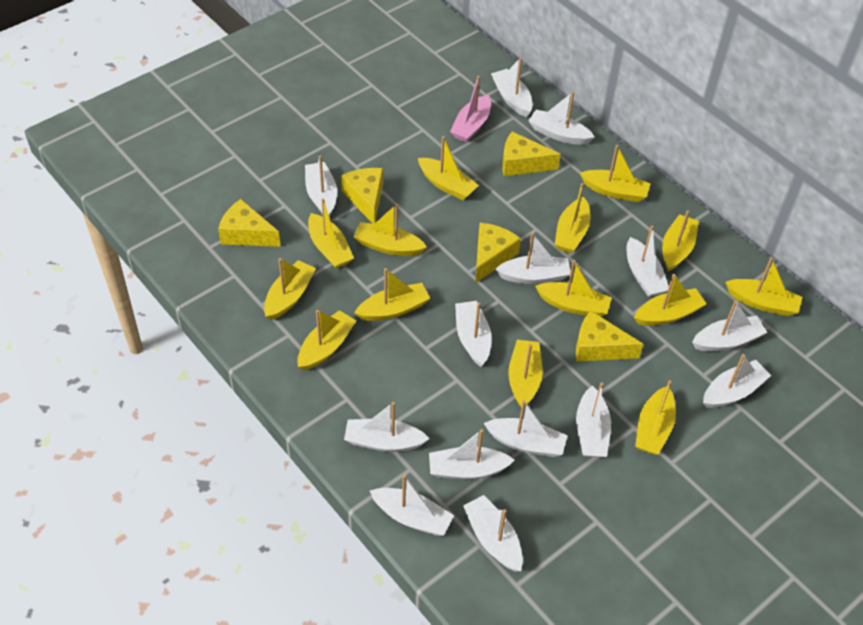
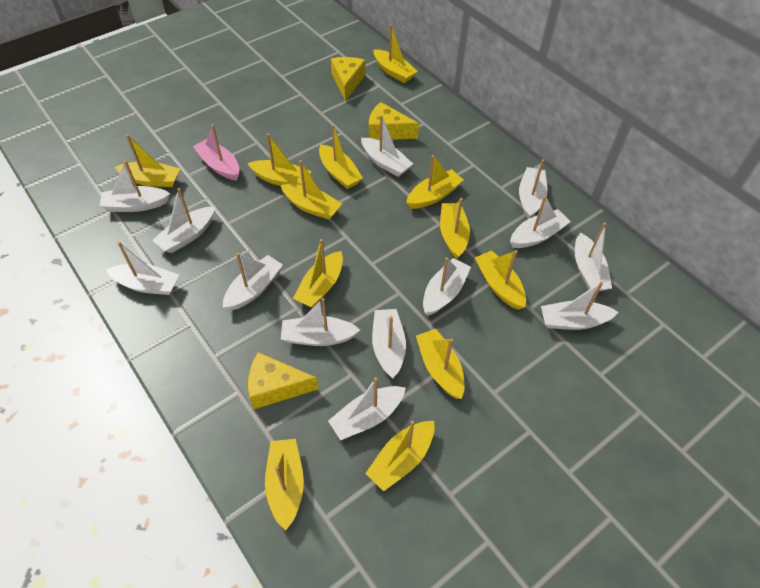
white boat: [305,155,337,216] [344,402,429,452] [370,474,454,536] [429,429,514,479] [455,301,492,367] [463,495,523,571] [484,400,568,457] [491,57,533,117] [495,233,570,284] [528,91,594,145] [576,383,611,457] [627,226,669,297] [692,300,767,351] [703,354,771,408] = 14 -> [100,160,170,212] [106,242,179,295] [152,188,215,253] [223,253,283,311] [281,298,360,346] [328,377,406,440] [361,115,413,177] [372,309,406,378] [423,257,471,316] [510,196,571,248] [519,159,547,219] [541,281,618,330] [575,222,612,291] = 13
yellow boat: [264,258,316,320] [297,310,356,370] [308,198,354,268] [353,204,427,256] [354,268,430,321] [418,136,479,200] [508,340,543,407] [535,260,612,317] [554,183,590,253] [580,145,650,202] [634,274,706,326] [635,380,676,455] [662,210,699,271] [726,257,802,316] = 14 -> [115,135,180,187] [248,134,311,186] [265,439,304,531] [281,160,342,220] [293,239,343,308] [319,124,363,189] [365,420,435,491] [374,24,418,83] [406,155,463,209] [416,329,465,399] [440,198,470,259] [475,250,526,310] = 12
yellow cheese: [218,199,281,247] [341,168,383,224] [475,223,521,283] [502,132,561,176] [576,310,643,362] = 5 -> [248,352,319,409] [331,57,366,101] [369,102,419,140] = 3

